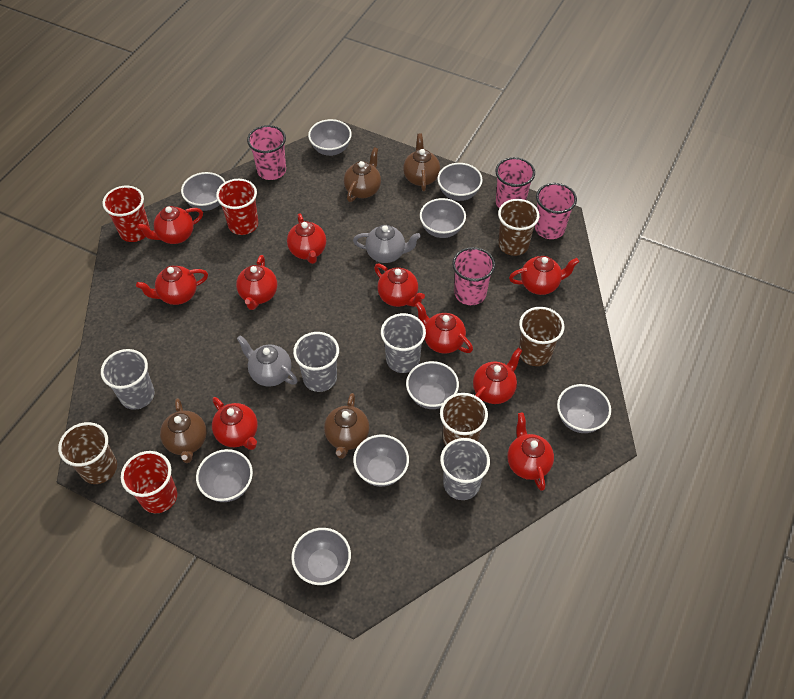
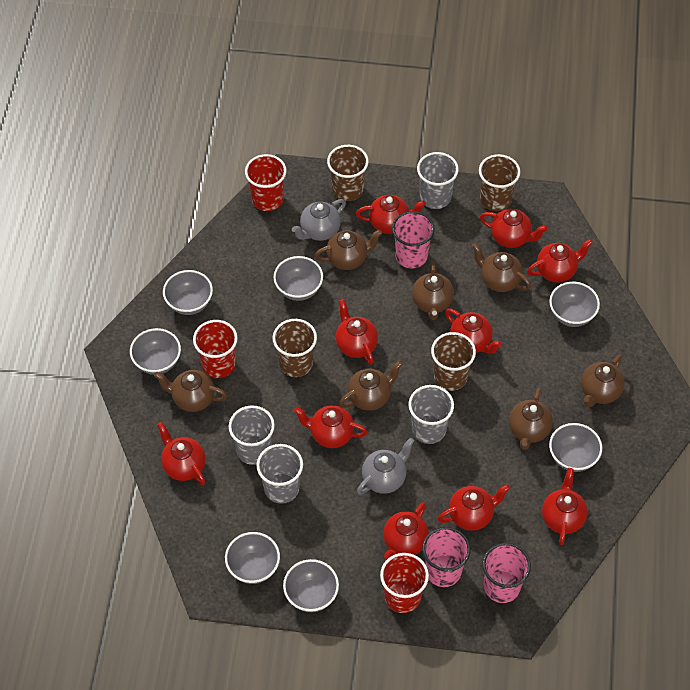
brown teapot: [160,398,207,463] [324,393,369,459] [344,147,381,202] [403,134,440,191] = 4 -> [154,370,227,412] [314,230,382,270] [339,361,402,411] [412,262,454,320] [472,243,531,292] [509,388,553,450] [581,355,625,407] = 7
grey bowl: [181,172,225,211] [196,449,253,502] [291,528,351,585] [308,119,352,156] [353,435,409,487] [406,361,459,409] [420,198,466,238] [437,163,482,201] [557,384,611,433] = 9 -> [130,328,181,375] [163,270,213,315] [225,532,280,584] [273,256,323,301] [283,559,339,612] [549,282,600,327] [549,423,602,472] = 7
pink cup: [247,125,286,180] [452,247,495,305] [495,157,535,208] [535,183,577,239] = 4 -> [392,211,435,269] [422,527,471,587] [482,543,531,603] = 3

